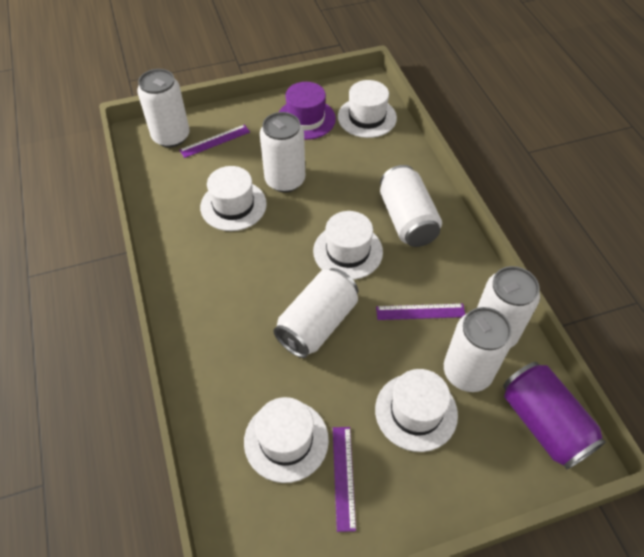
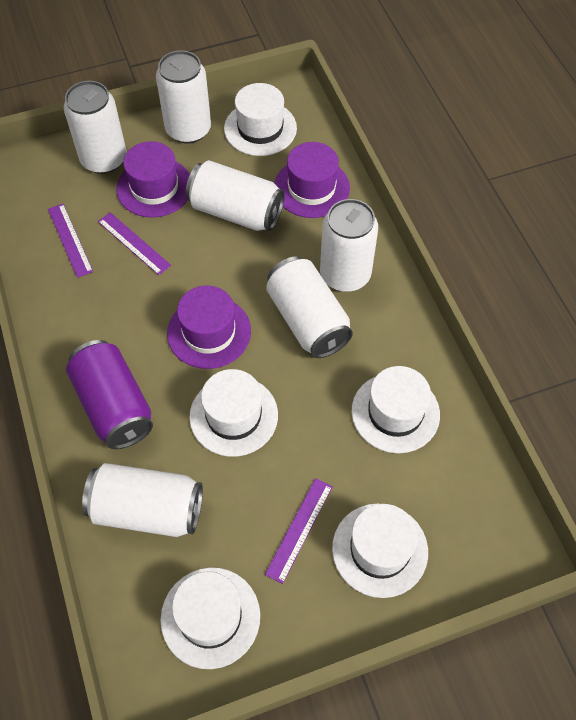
purple hat: [279,82,336,140] = 1 -> [116,141,190,218] [167,286,251,369] [274,142,350,218] = 3

